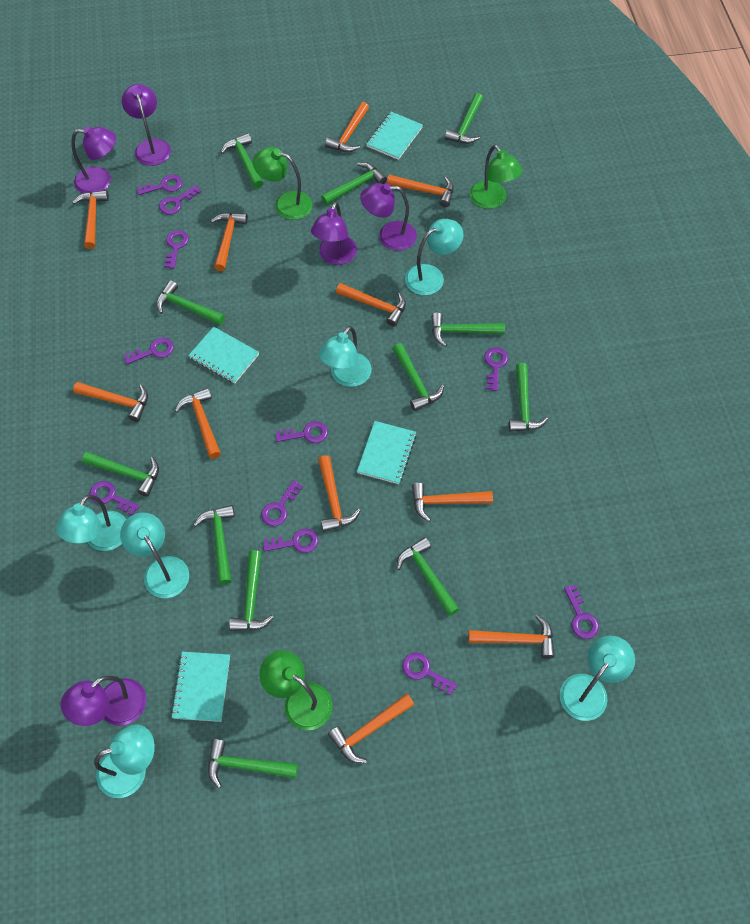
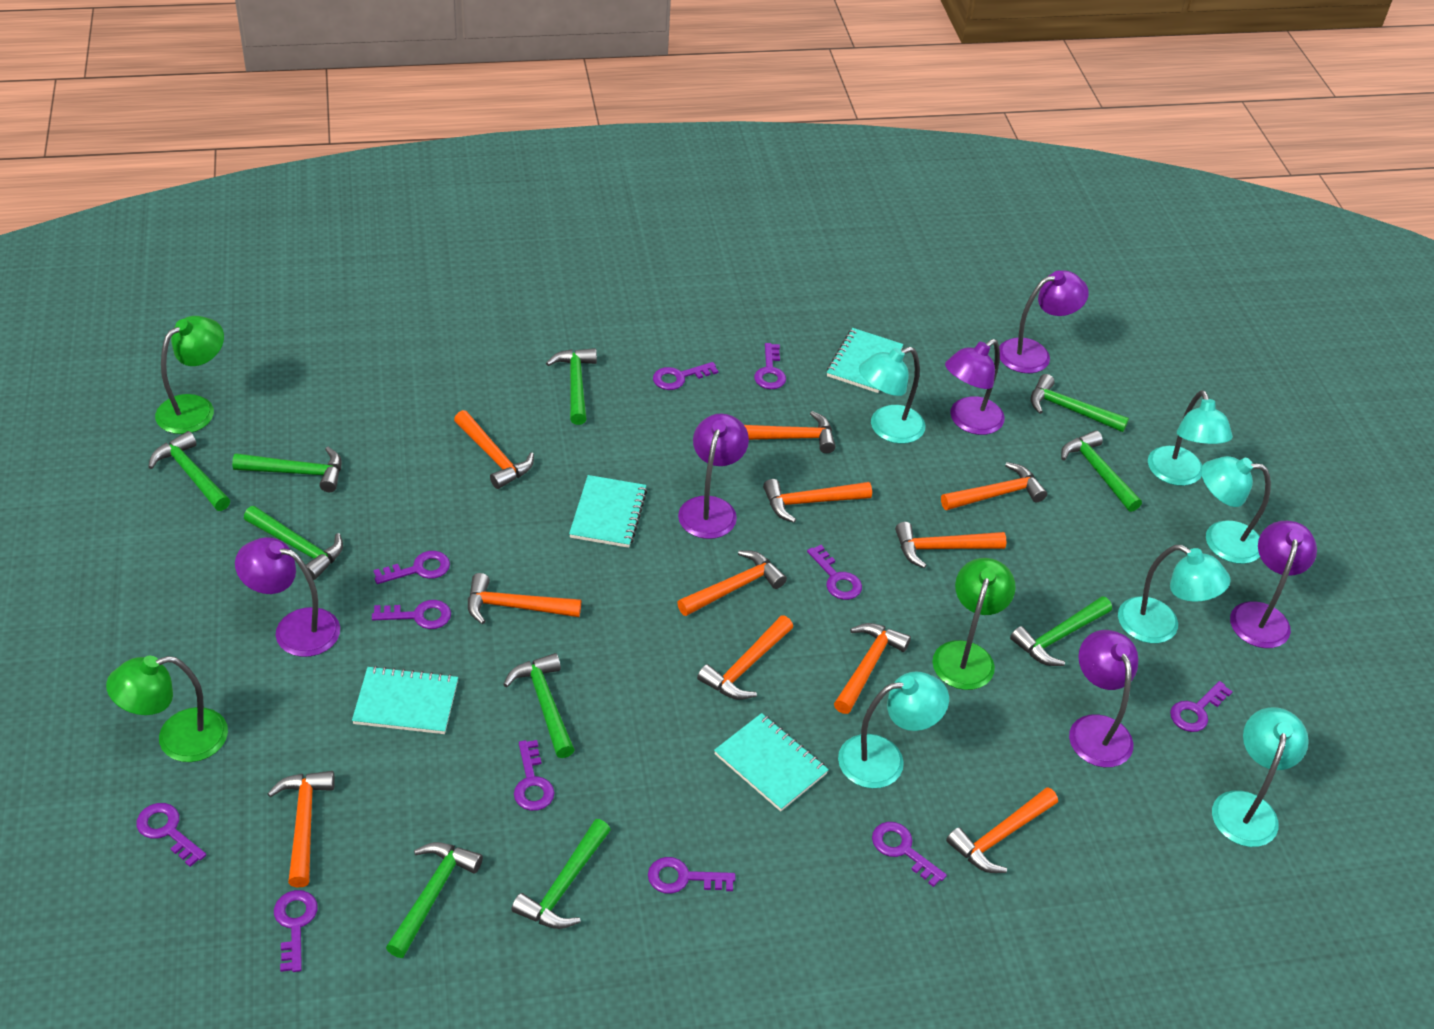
green hammer: [82,452,159,497] [156,280,225,325] [194,505,235,585] [208,739,298,789] [221,133,263,189] [229,550,274,631] [321,162,387,205] [393,343,444,411] [396,537,459,616] [431,313,505,347] [445,93,483,144] [509,363,548,432] = 12 -> [148,431,230,511] [232,447,341,492] [244,506,343,580] [386,842,483,958] [503,653,575,758] [511,819,611,929] [546,348,597,425] [1010,596,1112,666] [1030,374,1129,432] [1061,430,1142,512] = 10
purple lamp: [61,676,146,726] [71,126,116,194] [121,84,171,166] [311,202,357,265] [360,183,417,251] = 5 -> [235,537,340,657] [678,413,749,539] [945,339,1005,435] [999,270,1089,373] [1069,630,1138,767] [1230,521,1317,648] = 6

